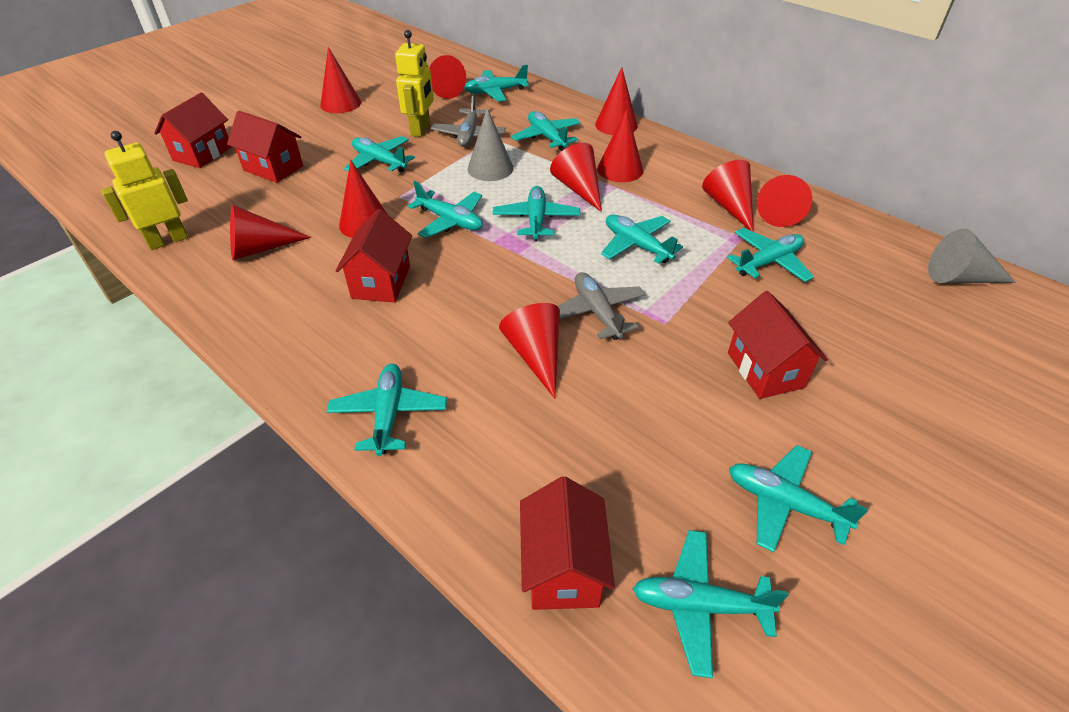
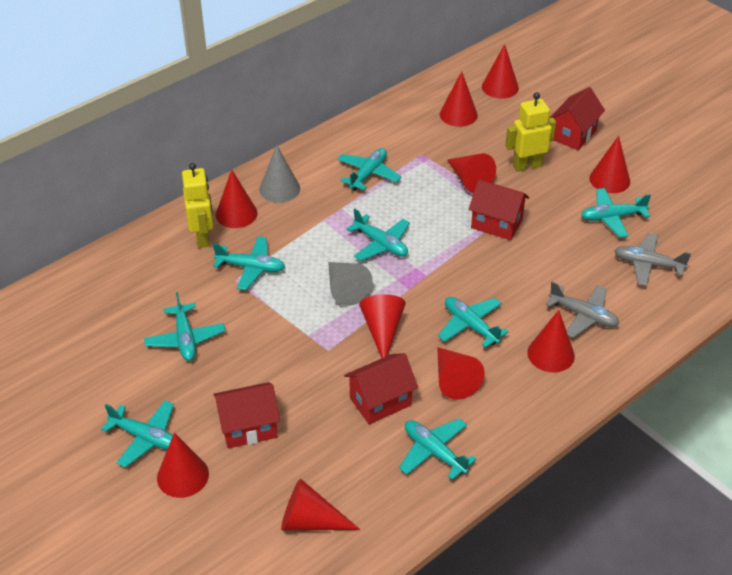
red house: [154,93,232,168] [227,111,303,183] [336,209,412,303] [520,476,615,610] [728,291,828,399] = 5 -> [213,382,280,448] [344,353,418,425] [469,179,529,240] [550,87,605,150] = 4
turquoise plane: [327,363,447,456] [344,136,415,172] [407,181,483,238] [464,65,529,101] [492,186,580,241] [511,111,581,151] [601,214,683,264] [633,530,788,678] [727,228,814,282] [729,445,868,553] = 10 -> [101,400,174,468] [144,292,225,361] [213,236,285,290] [337,148,402,191] [347,209,410,261] [399,418,477,480] [438,297,509,348] [581,188,651,238] = 8

